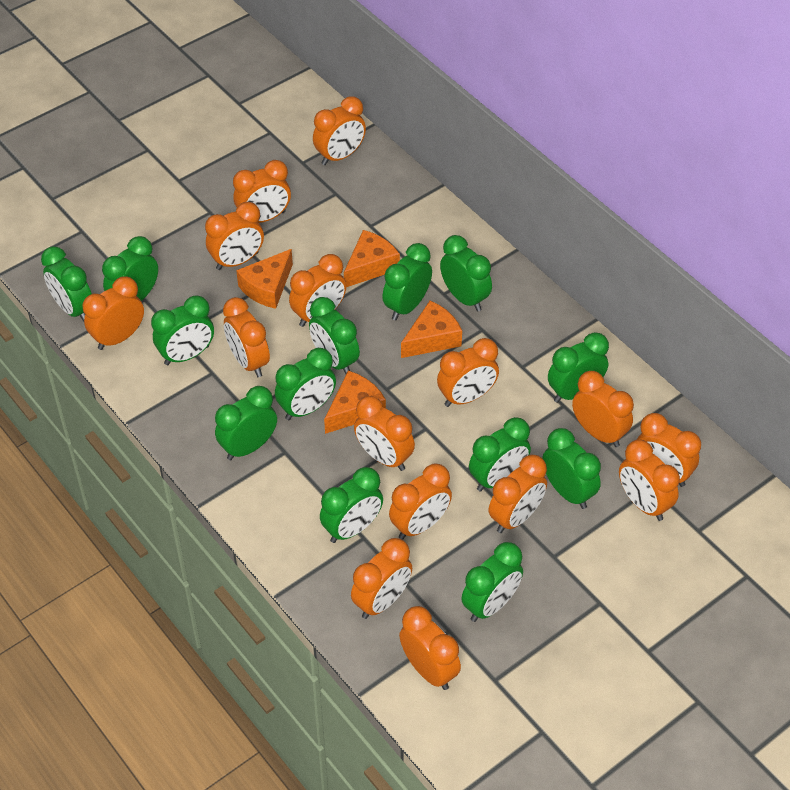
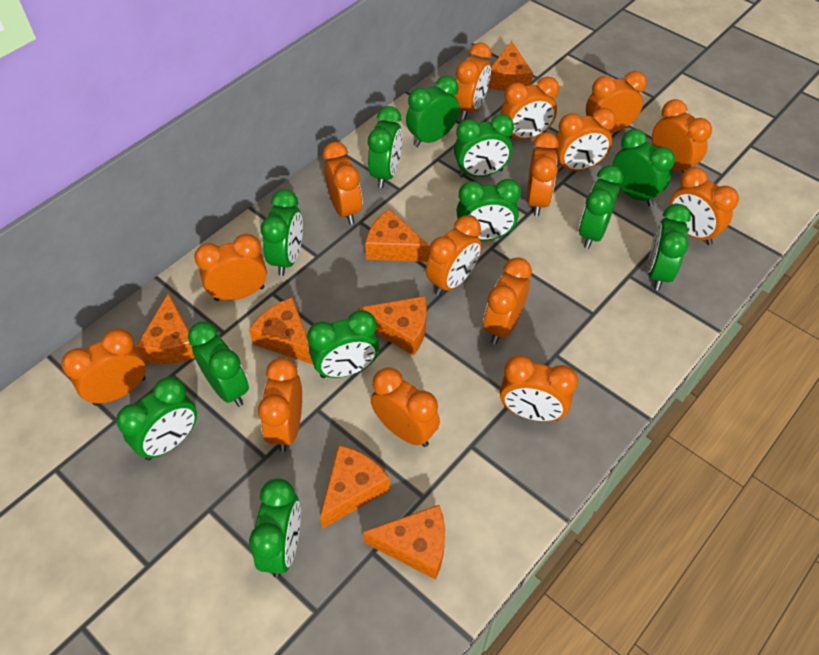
green clock: [41,246,92,322] [102,236,158,301] [151,295,214,365] [215,386,277,460] [275,348,336,420] [309,297,360,374] [320,467,383,543] [382,243,432,320] [440,235,492,312] [461,542,523,622] [469,417,531,492] [542,428,601,509] [548,332,609,403] = 13 -> [116,377,197,460] [188,322,249,407] [249,479,301,578] [261,189,303,276] [307,310,379,378] [368,106,402,188] [406,76,459,147] [454,114,514,177] [457,179,521,240] [579,165,623,249] [613,129,675,206] [648,204,691,290] = 12
orange cheese: [236,249,293,309] [324,370,386,434] [344,230,400,287] [401,301,462,358] = 4 -> [136,293,195,364] [249,297,313,364] [320,445,390,528] [358,296,427,356] [363,505,445,580] [365,209,430,262] [488,41,533,91] = 7

